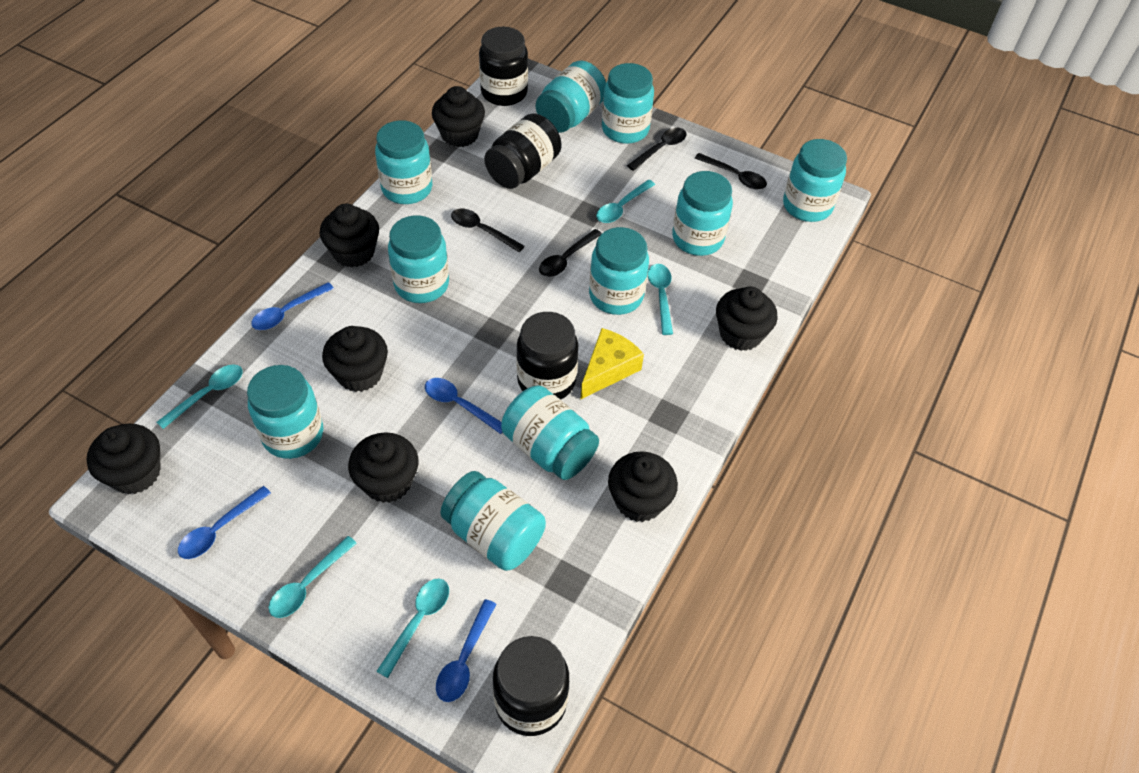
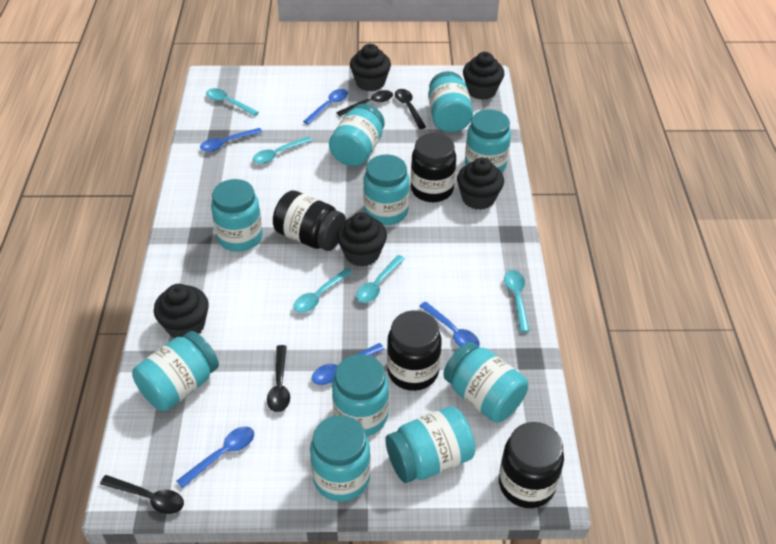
black cupcake: [86,424,161,494] [320,204,379,267] [322,326,388,392] [348,432,419,503] [432,86,485,147] [608,451,678,522] [716,287,778,351] = 7 -> [154,284,209,338] [337,212,387,267] [350,44,391,91] [457,158,504,210] [463,52,504,100] = 5
blue spoon: [178,486,271,559] [251,282,334,330] [425,378,502,434] [436,599,496,702] = 4 -> [177,426,254,488] [200,128,262,152] [303,89,348,125] [312,343,385,385] [419,301,480,347] = 5
yellow cheese: [580,328,644,400] = 1 -> none = 0

